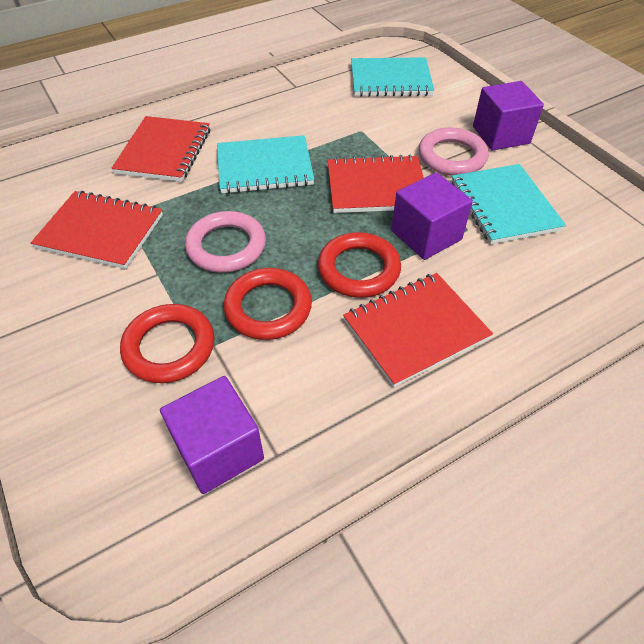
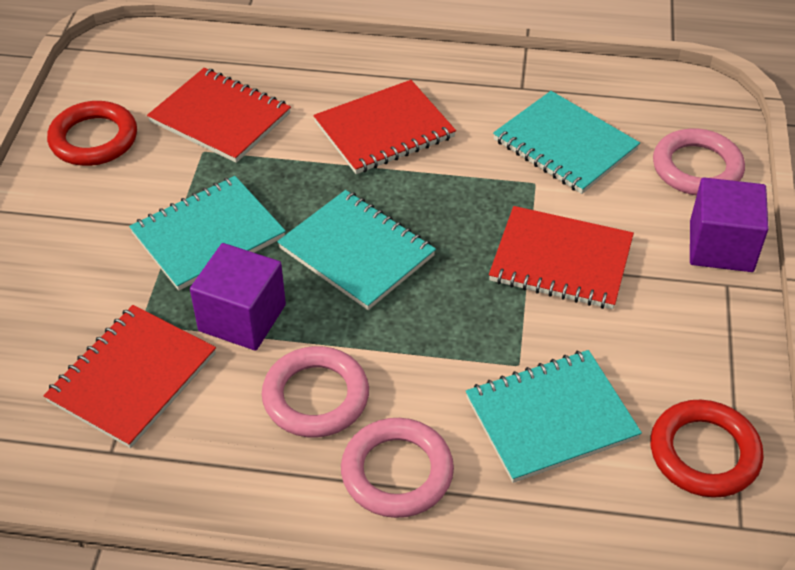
pink ring: [185,211,266,273] [418,127,489,176] = 2 -> [262,346,369,438] [341,418,454,518] [653,128,745,196] = 3
purple cube: [160,376,264,494] [391,172,473,260] [473,81,544,151] = 3 -> [190,243,286,351] [690,177,769,272] = 2
red ring: [120,304,214,383] [223,268,312,340] [318,232,401,298] = 3 -> [47,101,137,166] [650,400,764,498] = 2
turquoise notebook: [217,135,314,194] [351,57,434,97] [452,164,566,244] = 3 -> [129,176,286,291] [277,190,436,310] [466,350,642,483] [493,91,640,194] = 4

